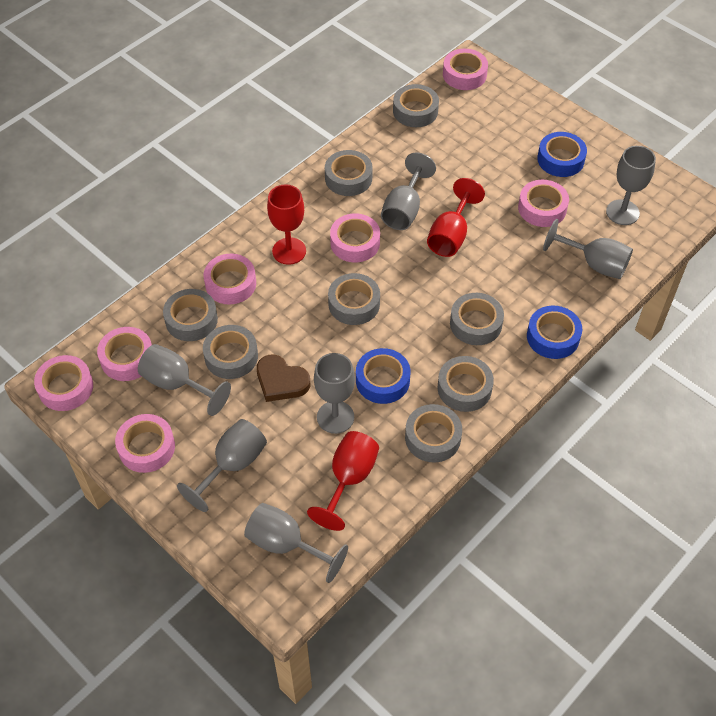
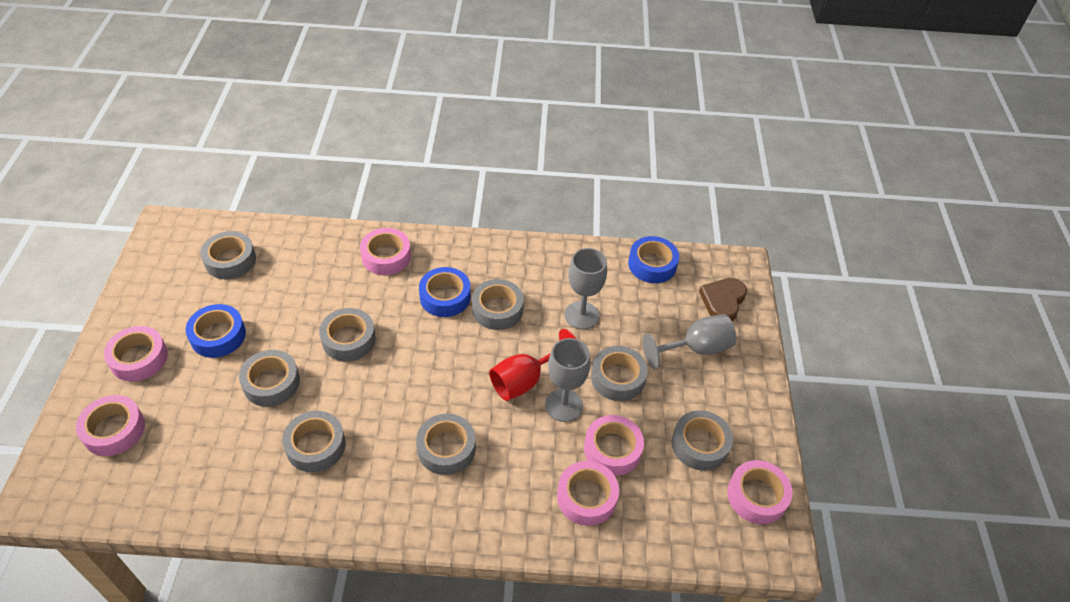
grey goblet: [138,344,231,416] [177,419,267,512] [244,503,348,583] [314,353,355,434] [381,152,436,230] [543,219,633,279] [606,146,656,225] = 7 -> [545,338,590,422] [565,248,607,329] [643,314,736,369] = 3
pink tape: [34,355,93,411] [97,327,152,381] [115,414,175,473] [204,254,256,305] [330,214,380,263] [443,49,488,90] [518,180,569,227] = 7 -> [76,395,145,456] [104,326,168,381] [360,228,411,275] [557,461,619,526] [584,415,644,476] [727,460,792,524] = 6
red goblet: [267,184,306,265] [307,431,379,531] [427,178,485,257] = 3 -> [489,329,576,401] = 1

